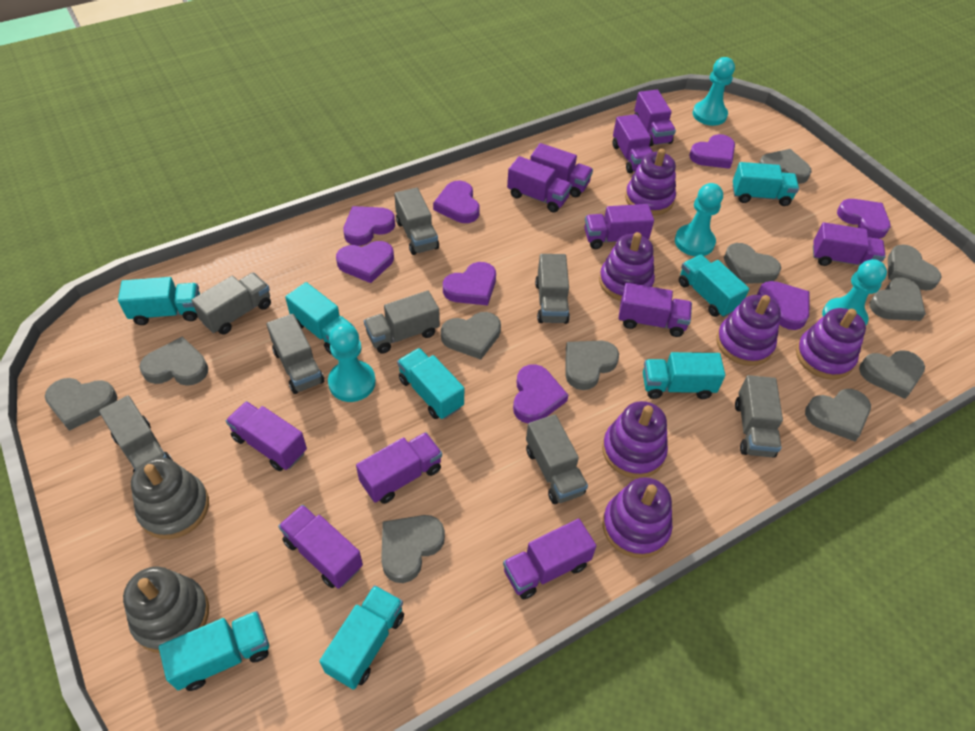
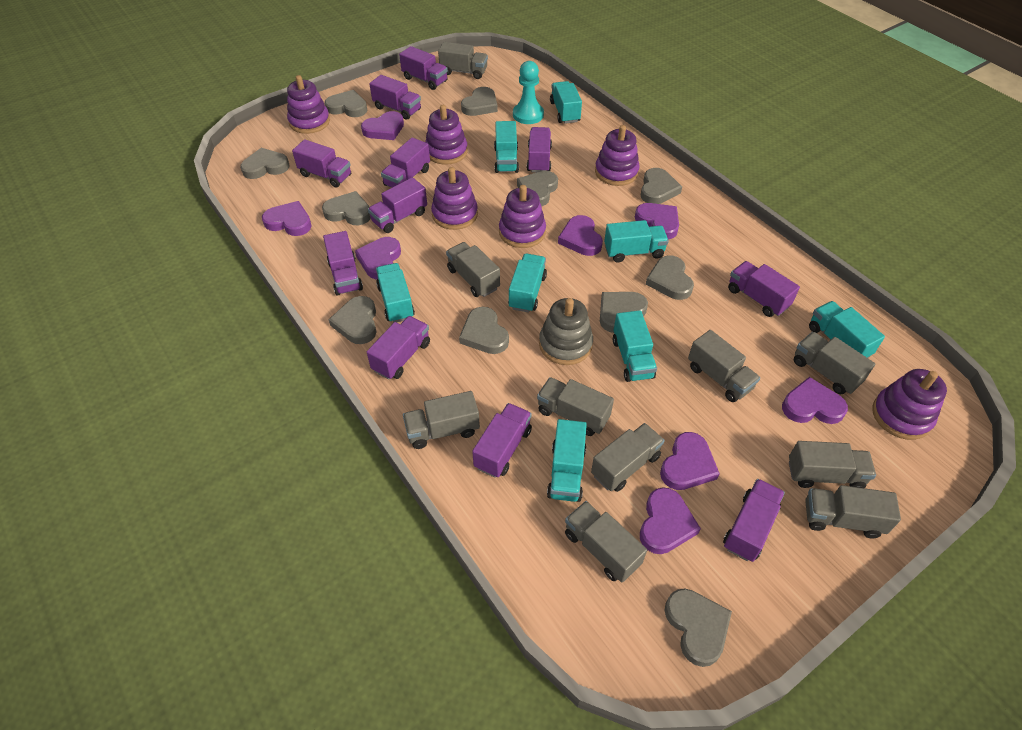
grey stacking toy: [123,566,209,653] [131,457,209,539] = 2 -> [539,298,593,365] = 1
grey truck: [99,395,173,472] [191,273,271,335] [267,314,324,394] [364,291,440,354] [394,188,439,255] [526,414,588,504] [535,254,570,324] [735,375,783,458] = 8 -> [403,391,480,449] [438,42,488,79] [446,242,500,297] [537,377,614,436] [565,501,647,583] [591,423,665,492] [688,330,760,402] [789,441,876,488] [794,332,875,394] [805,485,901,538] = 10
turquoise pawn: [328,324,376,402] [675,183,723,256] [693,57,735,126] [822,259,887,325] = 4 -> [513,61,544,124] = 1

